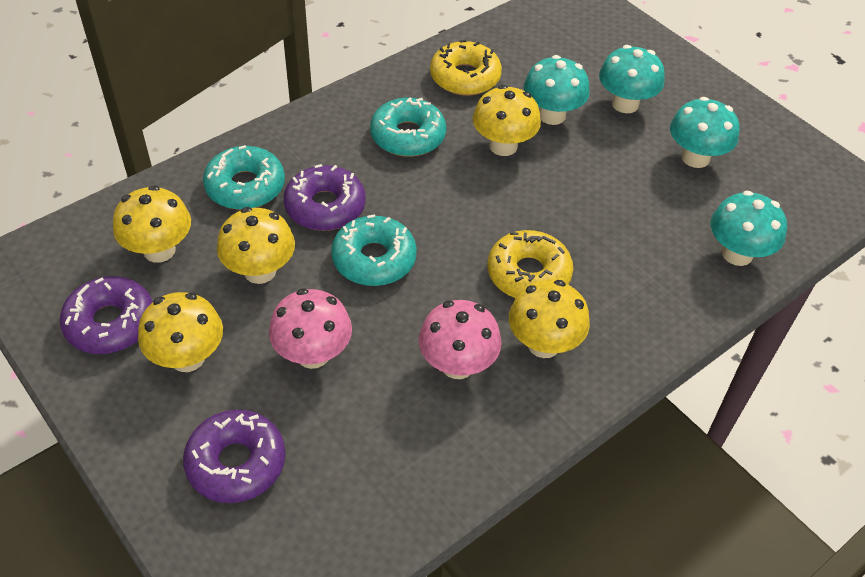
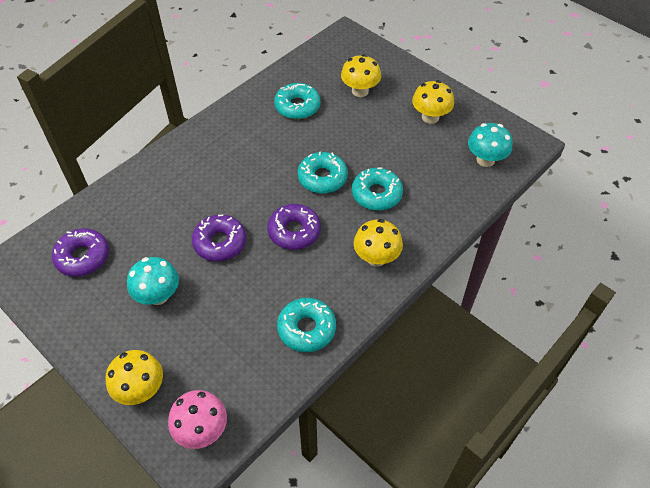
pink mushroom: [269,289,352,369] [419,300,502,379] = 2 -> [168,390,227,449] = 1
turquoise donut: [203,145,285,210] [331,215,417,286] [370,97,446,157] = 3 -> [274,83,320,119] [277,298,336,352] [297,152,348,194] [352,168,403,211] = 4
turquoise mushroom: [523,55,590,125] [599,45,665,113] [670,97,740,168] [710,191,787,266] = 4 -> [127,257,179,305] [468,123,512,167] = 2
yellow donut: [430,40,502,96] [488,230,573,298] = 2 -> none = 0
yellow mushroom: [113,185,191,263] [138,292,223,372] [217,207,295,284] [472,85,541,156] [509,280,590,358] = 5 -> [106,350,163,405] [341,54,381,97] [354,219,403,267] [412,80,454,124] = 4

